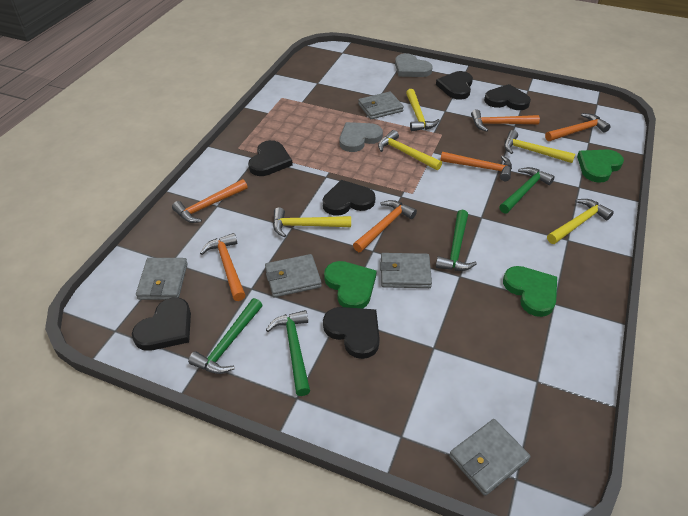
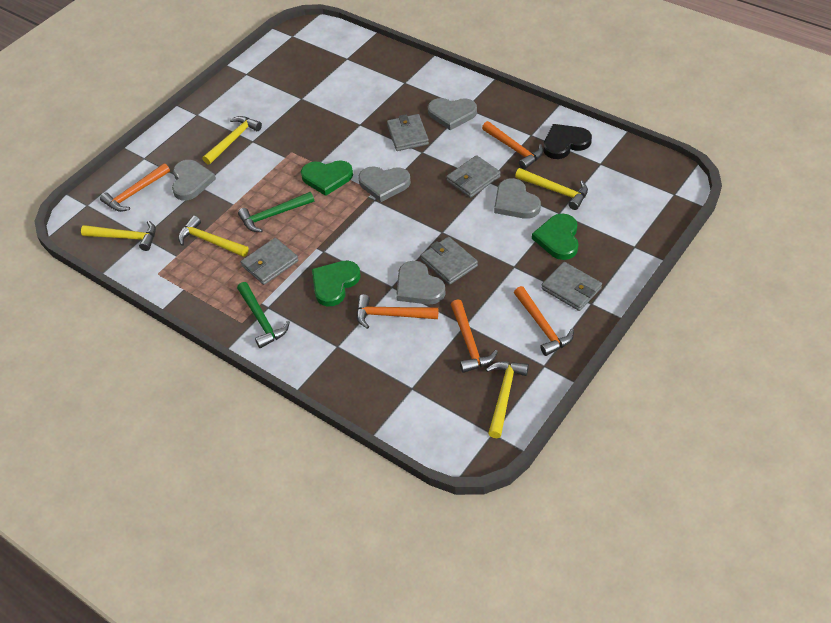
black heart: [132,298,191,351] [248,140,293,176] [323,180,375,216] [323,307,380,359] [436,71,473,100] [484,84,531,110] = 6 -> [543,124,592,159] = 1
green hammer: [188,298,263,374] [266,310,310,396] [436,210,477,271] [499,167,555,214] = 4 -> [237,282,290,348] [238,192,314,232] = 2
grey heart: [339,122,383,152] [395,53,433,77] = 2 -> [172,160,216,201] [358,166,411,202] [396,261,446,304] [428,98,477,130] [494,178,541,219] = 5
orange hammer: [172,179,248,223] [200,233,246,301] [353,200,417,252] [440,152,512,181] [471,109,540,132] [545,113,611,141] = 6 -> [100,163,170,212] [356,294,438,329] [451,300,498,373] [482,121,543,169] [514,286,574,356] = 5

